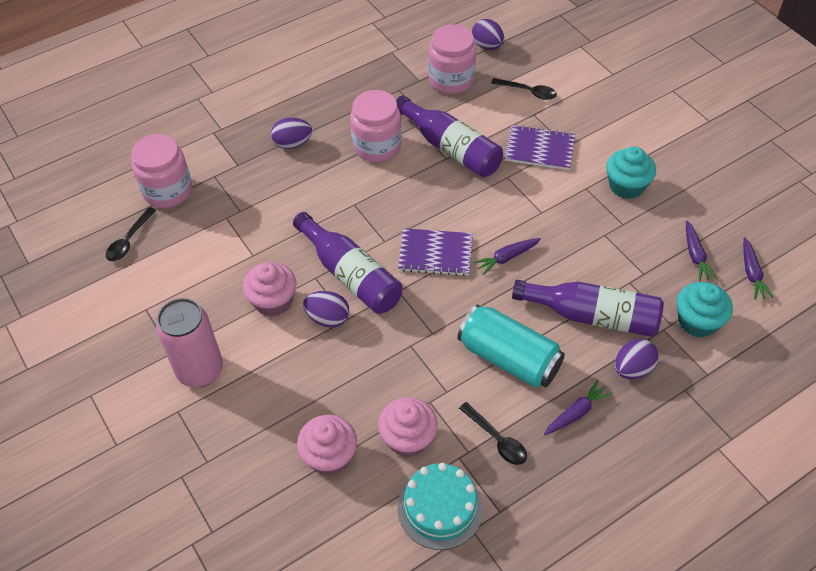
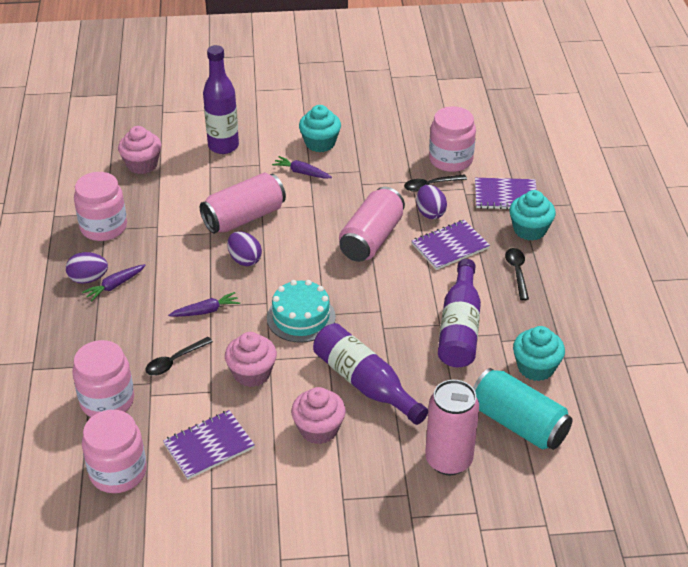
pink can: [156,298,223,387] = 1 -> [200,173,286,234] [339,187,405,262] [425,380,479,475] = 3
pink jar: [131,134,192,208] [350,90,401,162] [428,24,476,94] = 3 -> [73,340,134,417] [74,172,127,241] [82,410,147,493] [429,107,476,172] = 4
purple carrot: [473,238,541,275] [544,380,612,435] [686,221,718,281] [743,237,773,300] = 4 -> [82,264,146,302] [168,292,240,317] [272,156,332,179] = 3
purple egg: [271,118,312,149] [303,291,349,327] [472,19,504,50] [615,339,659,379] = 4 -> [66,252,108,284] [227,231,262,266] [416,185,447,219] = 3
purple notebook: [398,228,473,276] [504,125,575,170] = 2 -> [163,410,255,479] [412,220,490,270] [475,178,537,209] = 3
turquoise cupcake: [606,146,656,199] [677,282,733,337] = 2 -> [299,105,341,152] [509,190,556,241] [513,326,565,381] = 3

